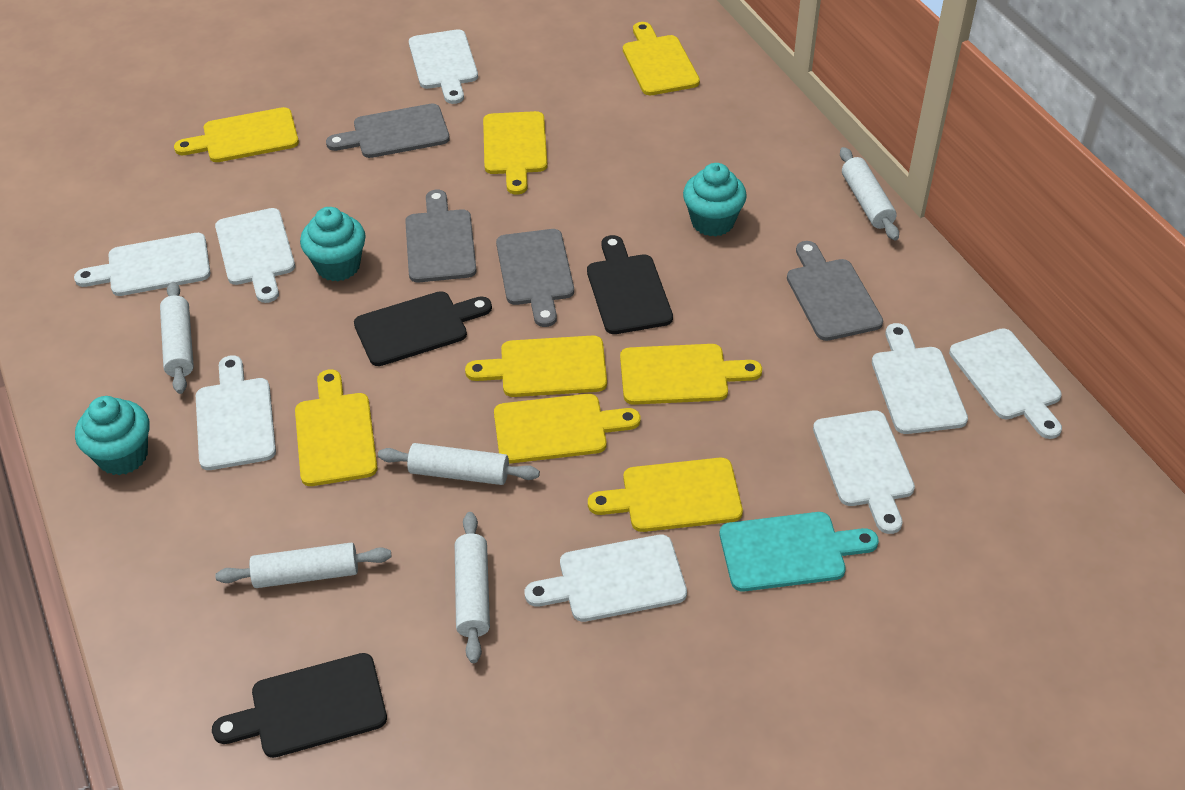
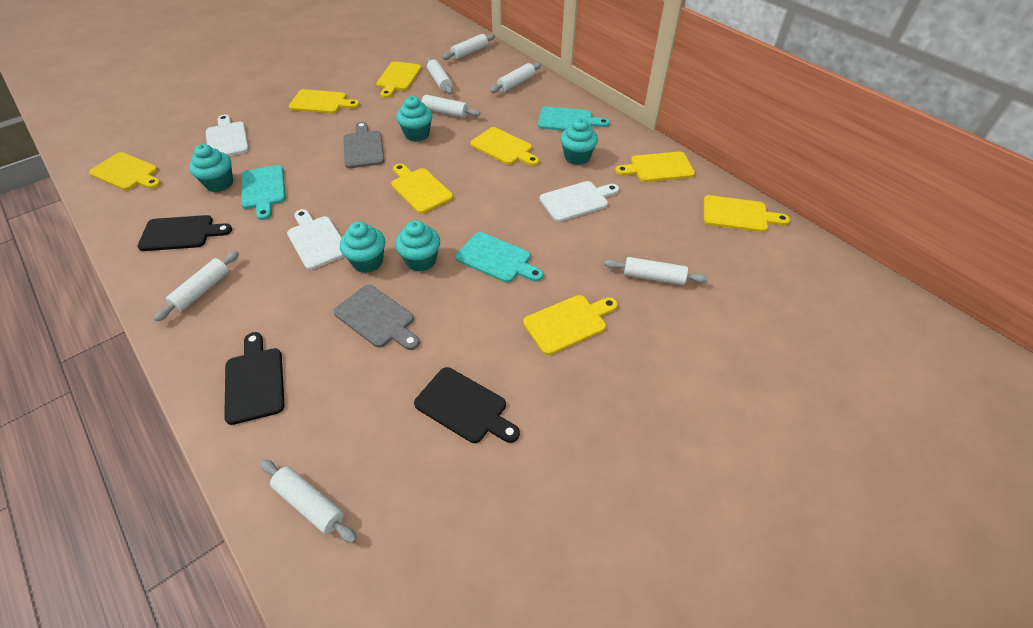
grey cutting board: [326,104,450,158] [405,190,477,282] [496,229,574,327] [787,241,883,341] = 4 -> [334,285,420,350] [343,122,384,168] = 2
turquoise cupcake: [75,396,150,475] [300,207,366,281] [683,163,747,237] = 3 -> [189,144,233,192] [340,221,385,273] [395,220,440,272] [396,96,432,142] [560,118,598,165] = 5
turquoise cutting board: [720,512,879,592] = 1 -> [241,165,285,220] [456,232,543,283] [538,107,610,131] = 3
white cutting board: [74,233,210,296] [196,355,276,470] [215,208,295,303] [409,29,478,104] [525,534,687,622] [813,410,915,534] [872,323,968,434] [949,328,1062,439] = 8 -> [206,114,249,156] [287,209,345,270] [540,181,619,222] = 3
white rolling pin: [160,282,194,394] [215,543,392,588] [378,443,540,485] [455,512,490,663] [840,147,899,241] = 5 -> [153,251,239,322] [260,459,357,543] [415,95,480,118] [427,58,453,94] [442,34,495,60] [490,62,541,93] [605,257,708,285] = 7

